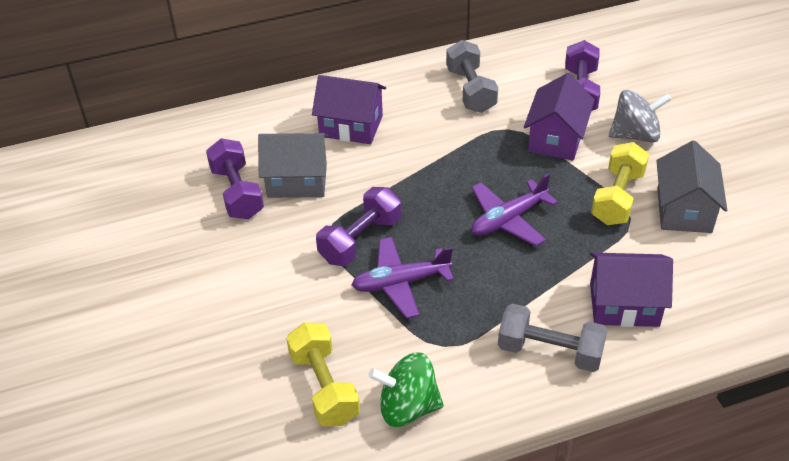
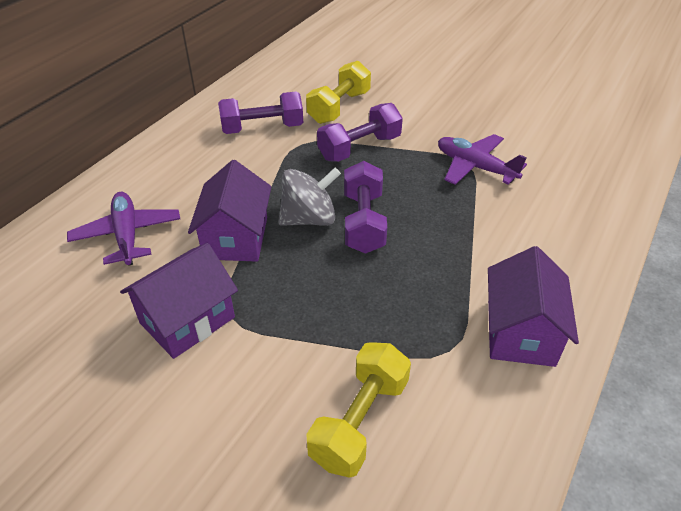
green spinning top: [368,352,444,427] = 1 -> none = 0
grey dumbbell: [446,40,498,113] [498,304,608,372] = 2 -> none = 0
grey house: [258,133,328,198] [656,140,727,233] = 2 -> none = 0

